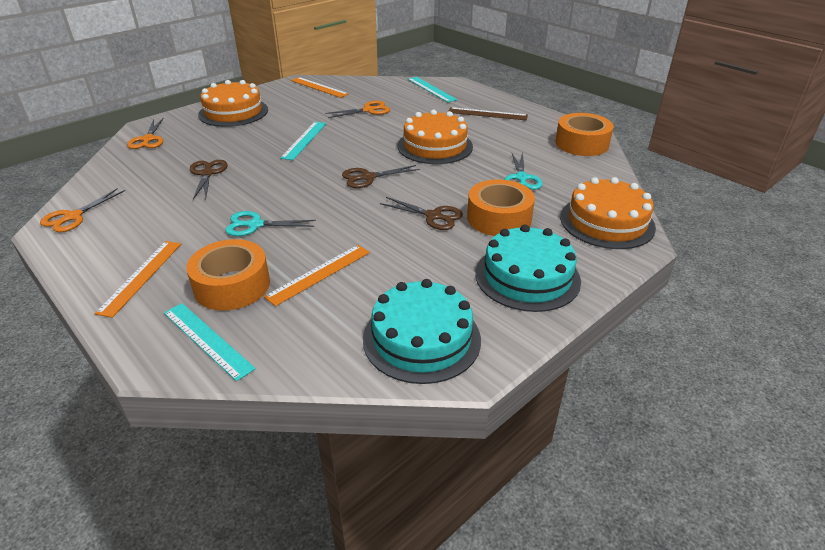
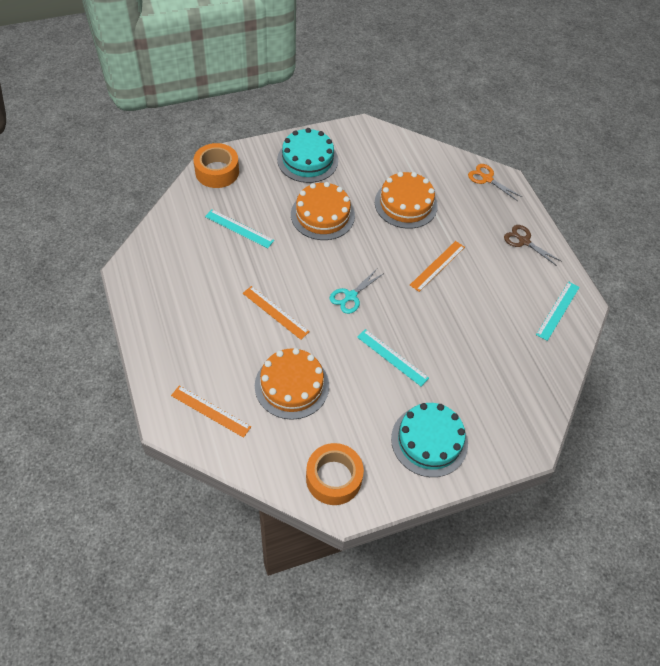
brown ruler: [449,107,528,120] = 1 -> none = 0
brown scissors: [190,160,228,199] [342,165,420,188] [380,197,463,230] = 3 -> [504,225,562,266] = 1
orange scissors: [40,188,125,232] [127,118,163,149] [325,101,390,118] = 3 -> [468,164,522,201] = 1
orange tape: [186,239,270,311] [467,179,535,236] [555,113,614,156] = 3 -> [193,143,239,188] [306,443,364,505] = 2
turquoise scissors: [225,211,316,236] [504,152,543,190] = 2 -> [330,269,384,314] = 1

